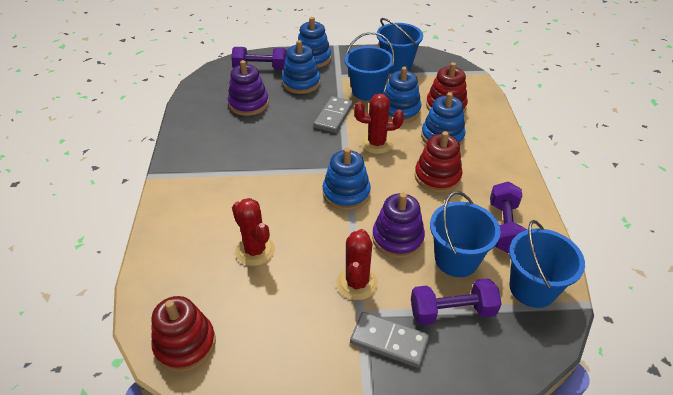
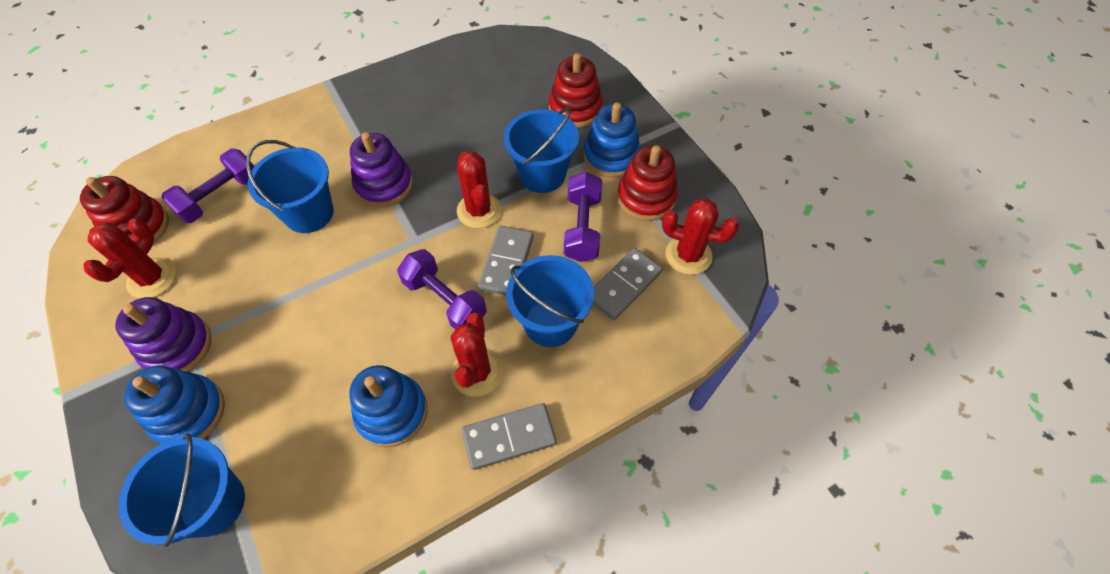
blue stacking toy: [282,40,320,94] [298,17,331,68] [323,148,371,211] [384,67,421,123] [421,92,466,146] = 5 -> [124,366,225,444] [349,365,428,448] [583,102,640,178] = 3
grey domino: [314,96,353,133] [350,312,429,368] = 2 -> [462,403,557,470] [478,226,534,296] [593,248,663,320] = 3
red cactus: [232,198,275,266] [337,229,378,300] [354,93,404,154] = 3 -> [84,219,176,298] [451,312,503,397] [457,152,501,228] [662,199,739,275] = 4

